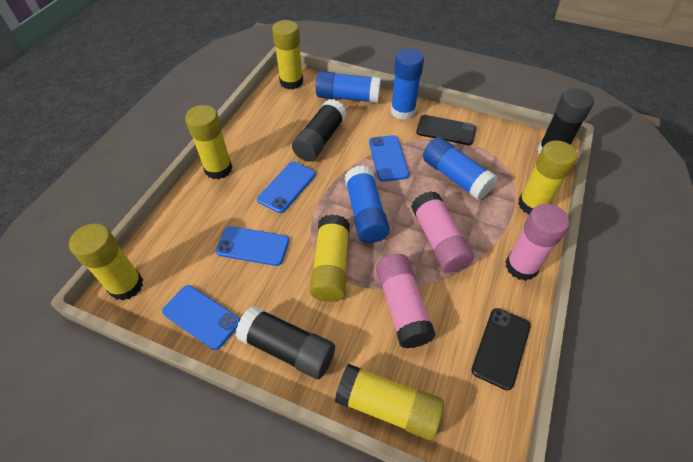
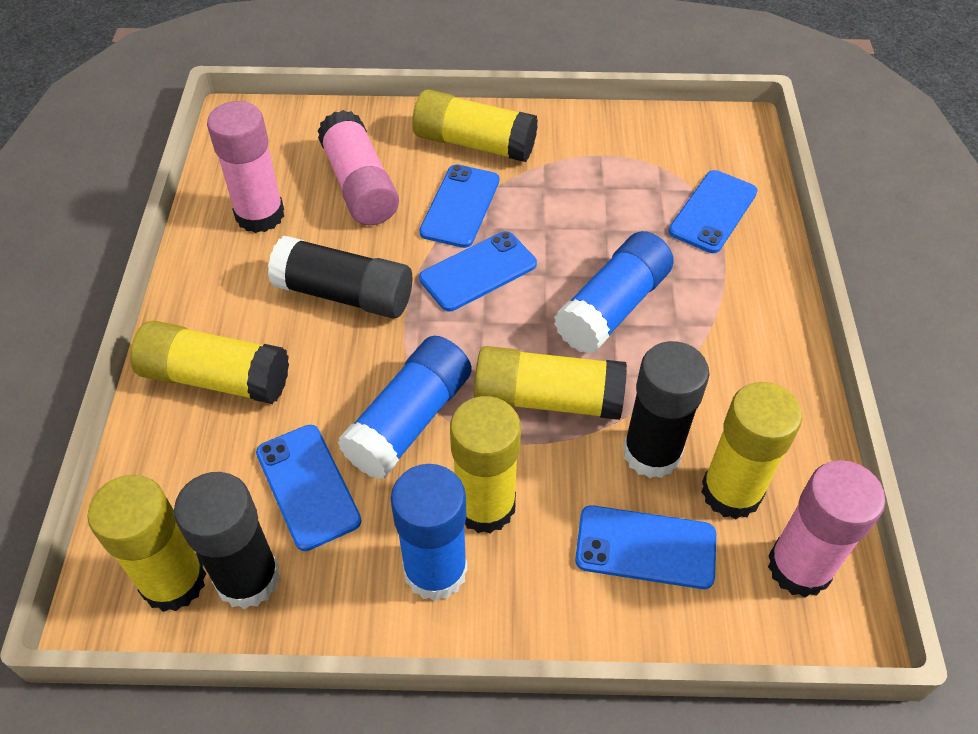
black phone: [416,115,476,145] [471,308,531,390] = 2 -> none = 0
blue glue stick: [316,71,381,103] [345,165,390,243] [391,48,424,120] [423,137,497,200] = 4 -> [338,336,472,479] [391,464,467,601] [554,231,674,354] = 3
blue phone: [162,285,240,350] [216,226,289,266] [257,162,316,213] [369,135,409,182] = 4 -> [256,425,362,551] [419,164,499,248] [419,231,537,311] [575,505,716,589] [669,170,758,253] = 5

